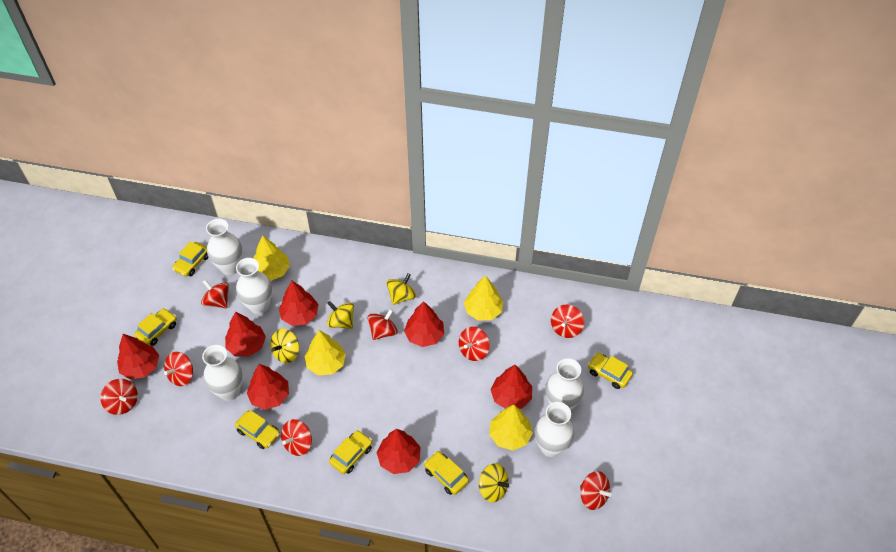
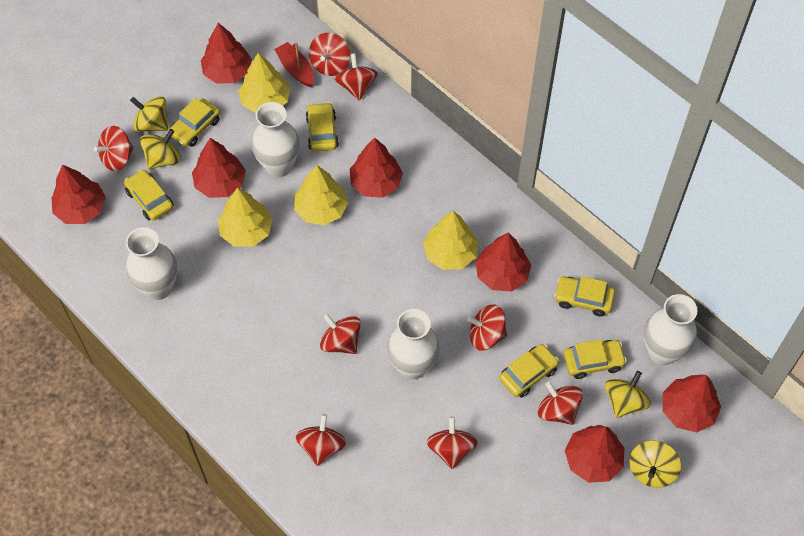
red boat: none = 0 -> [274,42,314,87] = 1
white vase: [202,345,243,401] [206,219,242,275] [236,258,272,314] [534,402,574,457] [545,358,584,410] = 5 -> [126,227,177,300] [251,102,300,177] [387,309,440,379] [644,294,698,365] = 4

